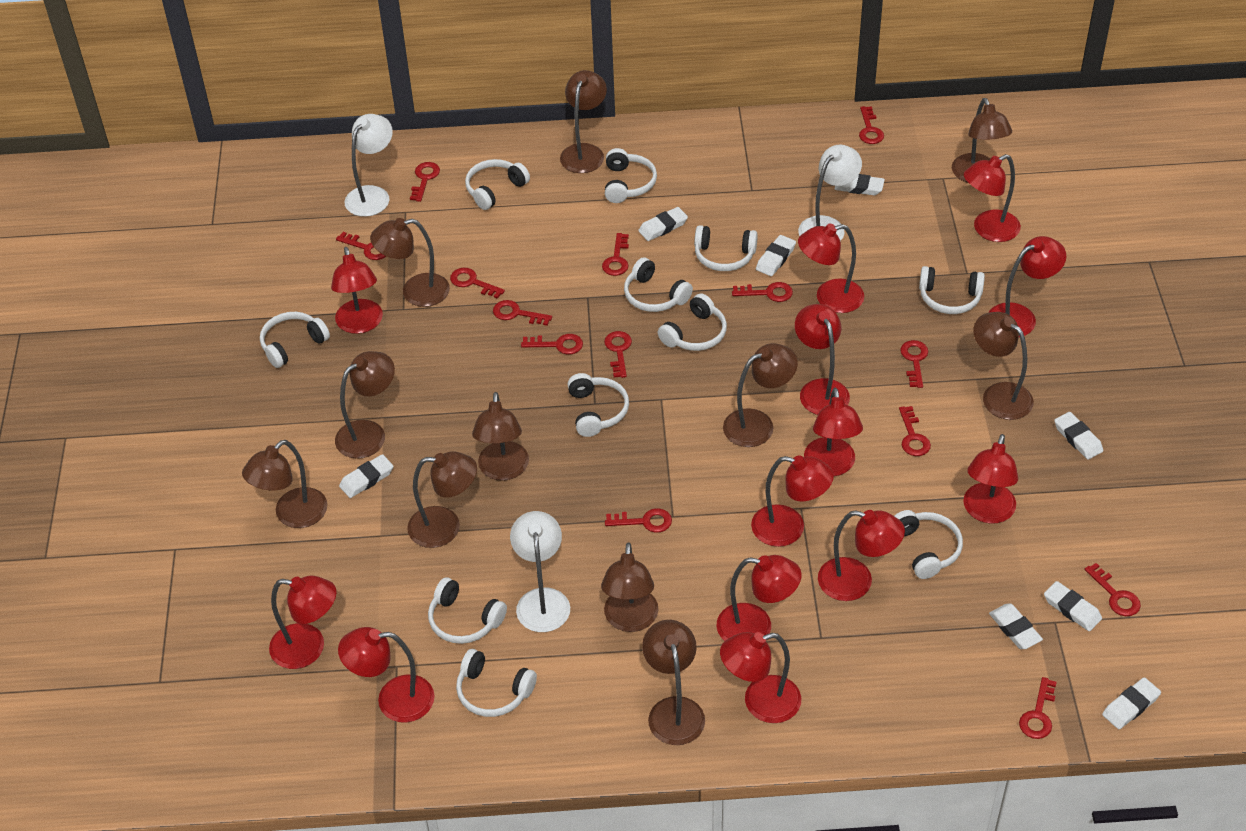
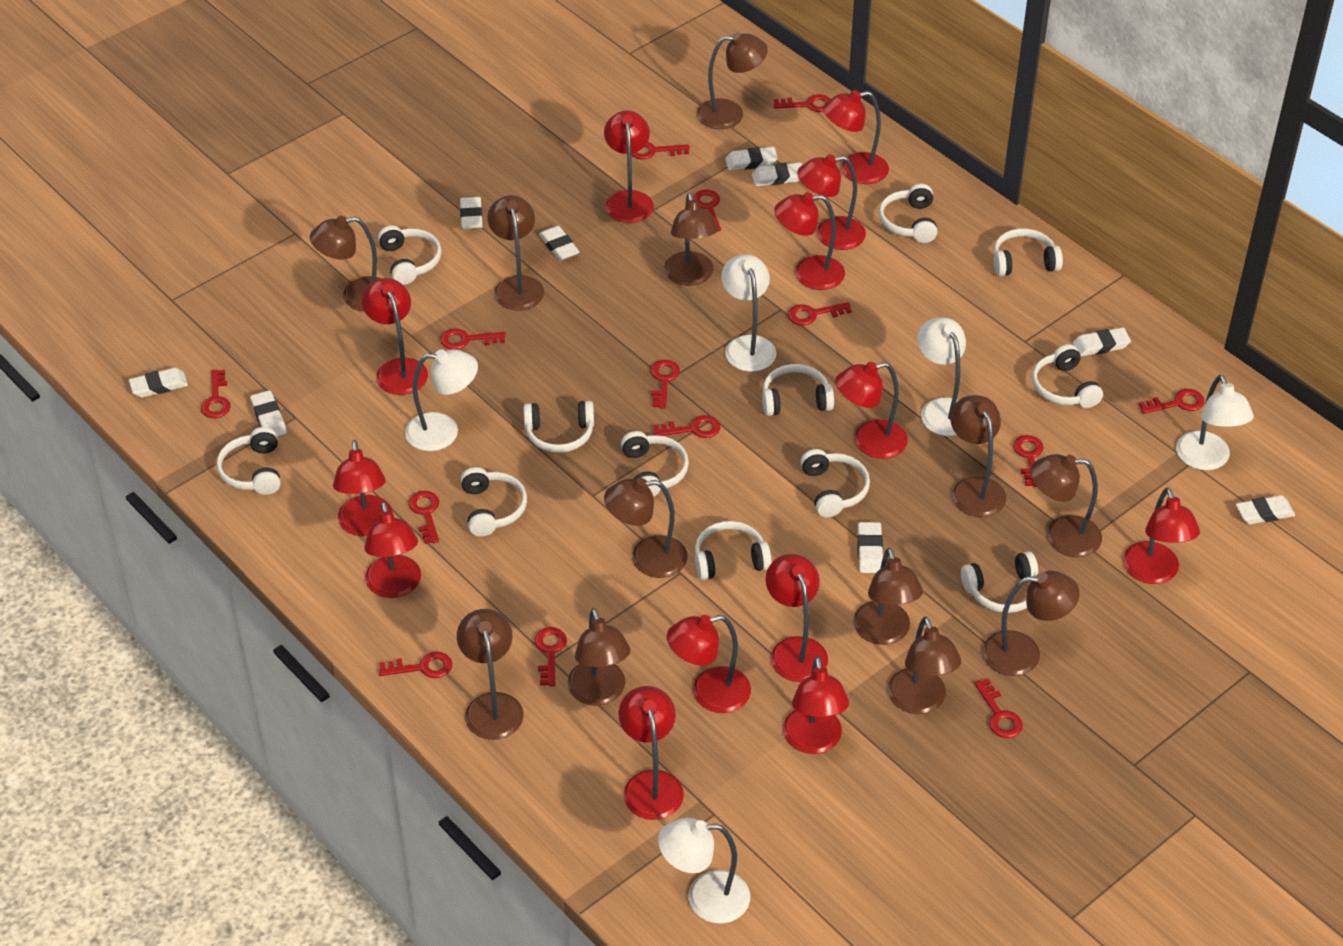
brown lamp: [242,440,327,528] [335,351,395,459] [370,218,450,307] [407,451,477,548] [472,392,529,480] [560,70,607,173] [601,542,658,632] [642,620,705,745] [723,343,798,447] [952,98,1012,183] [974,312,1034,420] = 11 -> [310,216,382,312] [457,609,524,740] [487,195,544,311] [567,608,631,706] [604,478,688,578] [664,193,718,286] [697,32,768,129] [853,548,923,645] [888,617,961,714] [950,395,1006,517] [983,571,1079,676] [1031,454,1102,557] = 12
white eraser: [339,454,394,498] [638,207,688,241] [756,235,796,276] [834,174,885,195] [989,604,1043,649] [1044,581,1102,631] [1054,412,1103,460] [1102,677,1161,729] = 8 -> [129,368,188,398] [250,390,287,436] [460,197,483,229] [539,226,579,261] [725,147,778,171] [752,162,802,186] [858,522,883,573] [1073,328,1131,356] [1236,495,1295,524] = 9
white headphones: [260,312,330,368] [428,577,507,644] [456,649,537,717] [465,159,530,210] [567,373,629,437] [605,148,657,203] [624,257,693,312] [658,293,727,351] [694,225,758,271] [894,510,963,579] [919,266,985,314] = 11 -> [216,427,281,495] [378,225,442,285] [461,467,527,537] [523,401,594,453] [621,431,689,497] [695,521,772,580] [762,364,834,416] [800,449,870,517] [879,184,937,243] [961,551,1038,613] [994,228,1063,276] [1032,344,1103,408] = 12
white lamp: [345,114,393,217] [510,511,570,632] [798,145,862,241] = 3 -> [405,349,478,451] [658,818,750,924] [721,254,777,372] [917,317,966,436] [1176,375,1254,470] = 5

